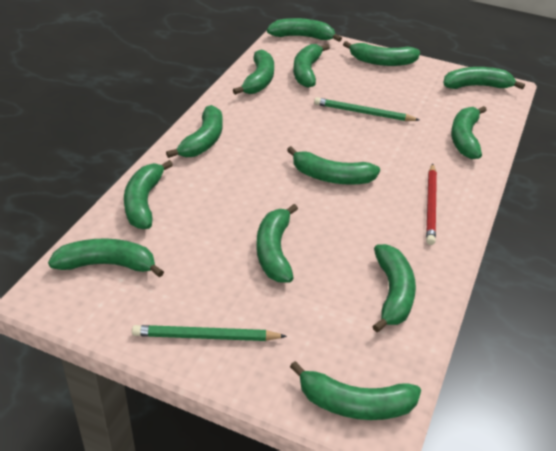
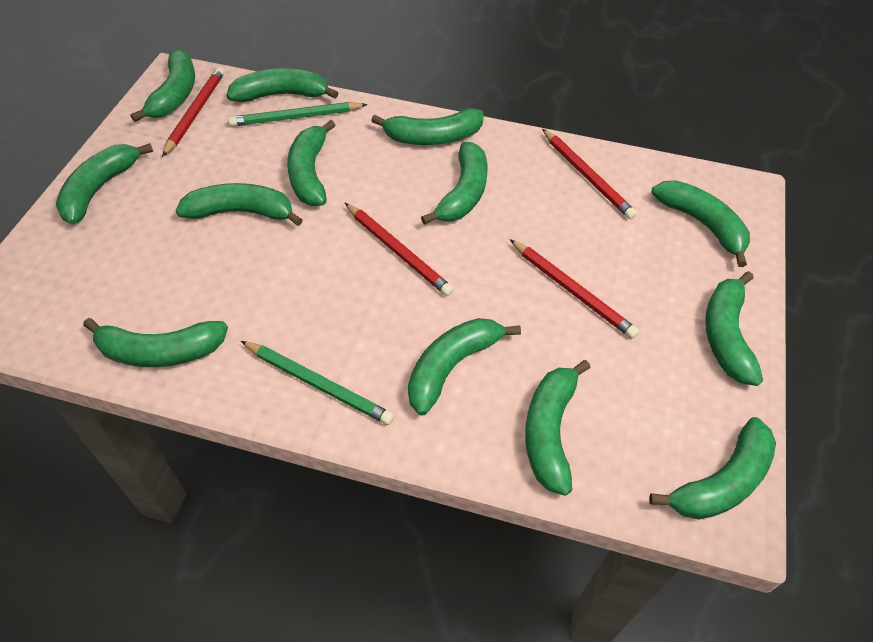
red pencil: [426,164,437,245] = 1 -> [162,67,225,157] [345,203,454,296] [510,239,639,339] [542,129,637,220] = 4

